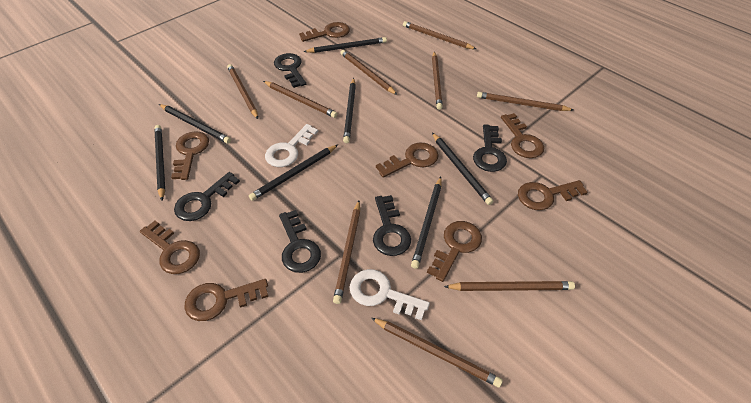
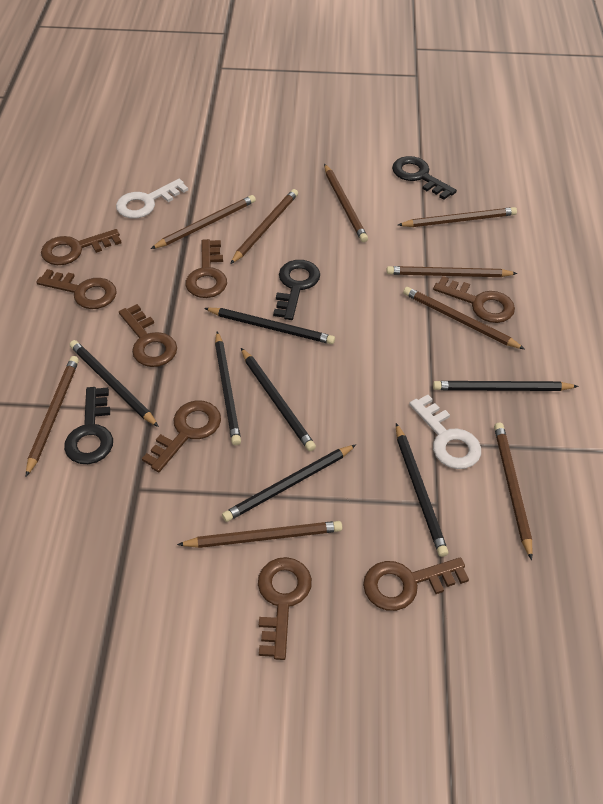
black key: [174,172,240,221] [274,53,306,88] [279,210,321,273] [373,195,411,256] [473,124,507,172] = 5 -> [64,387,113,464] [273,260,320,320] [392,156,457,200] = 3

